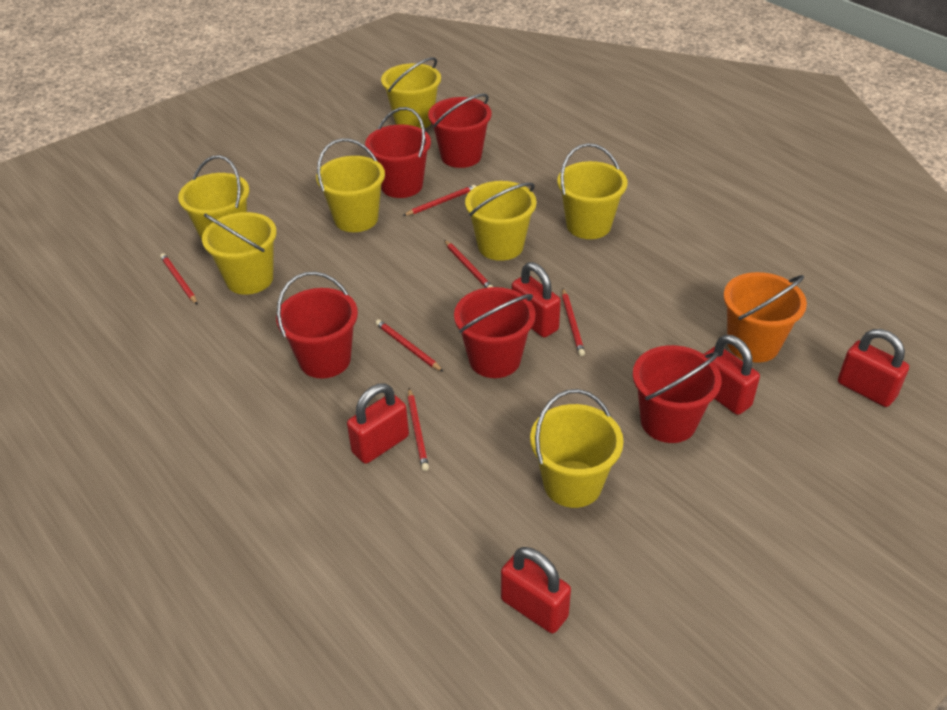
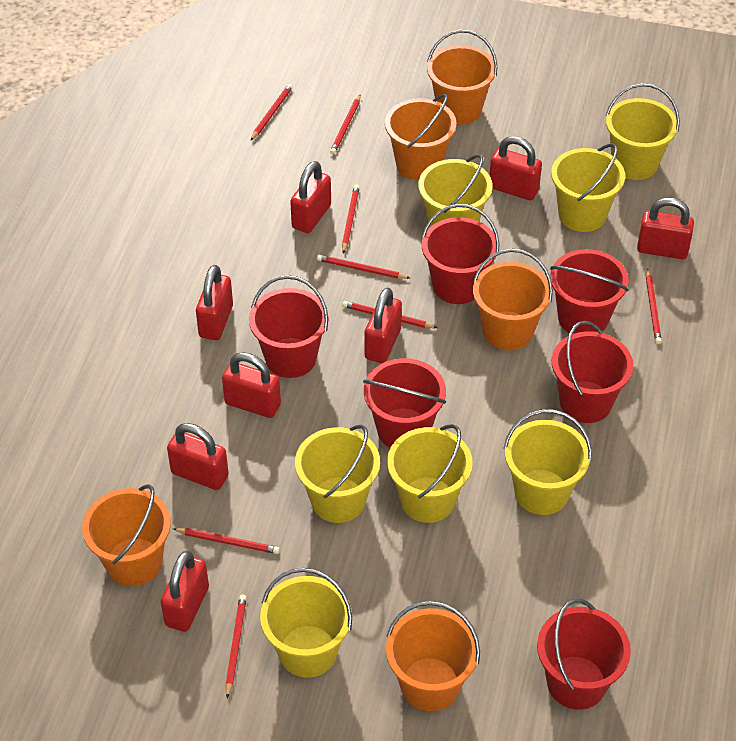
orange bucket: [724,272,807,363] = 1 -> [82,484,171,586] [385,94,456,180] [386,601,480,711] [427,30,498,125] [473,249,553,350] = 5
red bucket: [276,272,358,378] [365,107,431,198] [428,93,491,168] [454,287,535,378] [633,345,721,443] = 5 -> [249,275,329,378] [363,358,446,448] [422,204,500,304] [537,599,631,710] [550,249,629,334] [552,321,633,423] = 6
red padlock: [347,383,409,464] [501,547,571,633] [512,262,561,338] [704,335,760,415] [838,329,909,407] = 5 -> [161,551,209,632] [167,423,229,490] [196,265,233,340] [222,352,281,418] [290,161,331,233] [365,288,402,363] [489,136,542,200] [637,198,694,259] = 8
red pencil: [160,253,198,305] [376,319,443,372] [403,185,476,216] [408,388,429,471] [444,240,493,288] [562,289,585,356] = 6 -> [173,528,280,554] [225,595,247,698] [250,84,293,141] [317,255,410,279] [330,94,361,154] [342,184,360,253] [342,301,438,328] [646,268,662,344] = 8

